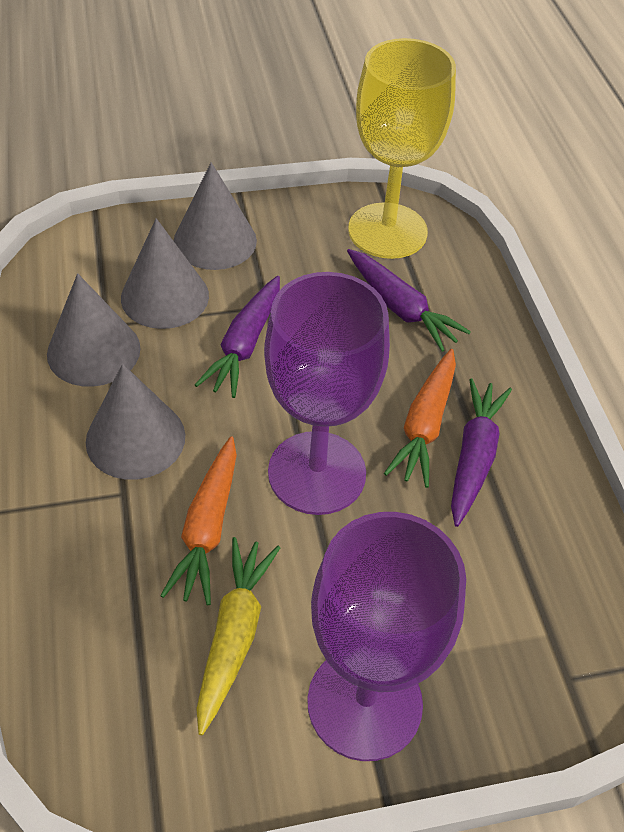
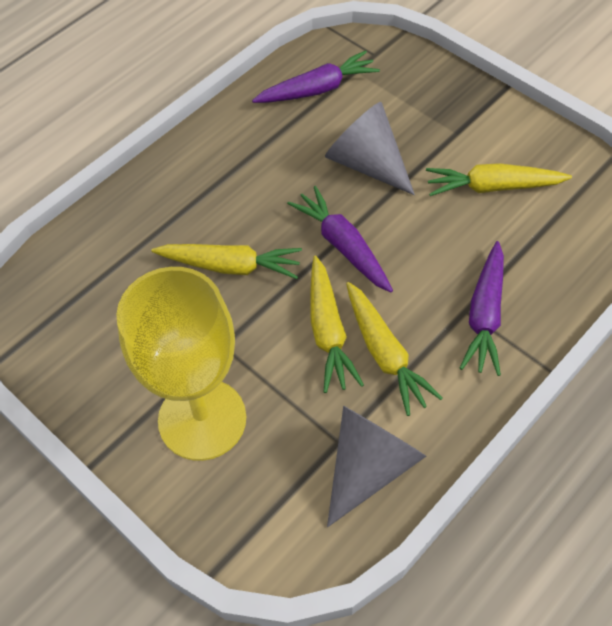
grey cone: [47,273,141,387] [86,364,185,480] [121,218,209,329] [174,162,257,270] = 4 -> [325,102,415,195] [327,406,426,527] = 2
orange carrot: [160,436,237,605] [384,349,456,488] = 2 -> none = 0
purple goblet: [264,272,390,515] [307,512,466,761] = 2 -> none = 0
yellow carrot: [196,537,280,735] = 1 -> [151,244,302,279] [310,256,364,393] [346,282,443,416] [426,163,572,196] = 4

